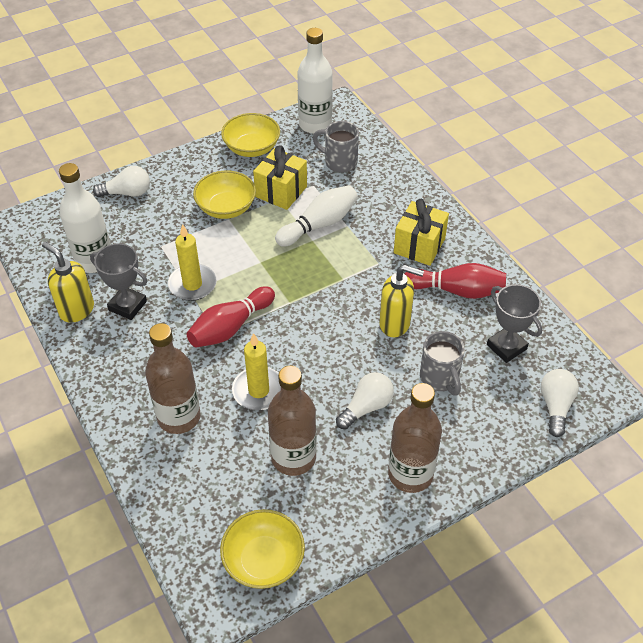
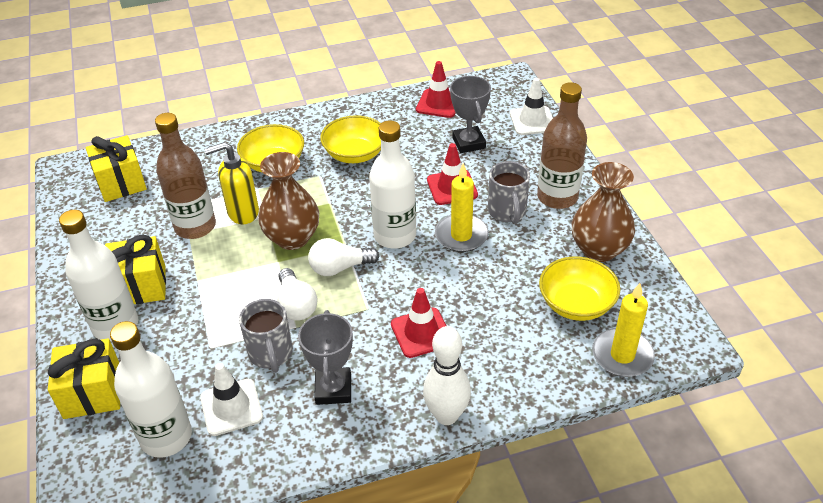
brown bottle: [145,323,201,434] [268,366,316,476] [388,383,442,493] = 3 -> [155,113,216,239] [537,82,587,209] = 2
brown vase: none = 0 -> [258,152,319,250] [572,162,635,262] = 2
red bowling pin: [187,286,275,348] [404,263,506,299] = 2 -> none = 0
red traffic cone: none = 0 -> [391,288,446,358] [416,61,456,118] [427,143,478,205] = 3
white bottle: [59,163,111,273] [297,28,333,134] = 2 -> [59,210,138,341] [110,321,192,458] [369,120,416,249] = 3
white light bulb: [93,166,150,197] [336,372,394,429] [540,369,579,437] = 3 -> [277,268,318,321] [308,238,380,276] = 2
white traffic cone: none = 0 -> [200,363,263,436] [510,78,553,135] = 2
yellow gift: [253,145,307,210] [394,199,449,266] = 2 -> [48,339,120,419] [86,135,147,202] [105,234,166,304] = 3
yellow soap dispenser: [42,242,94,323] [379,265,424,337] = 2 -> [204,142,259,224] = 1

